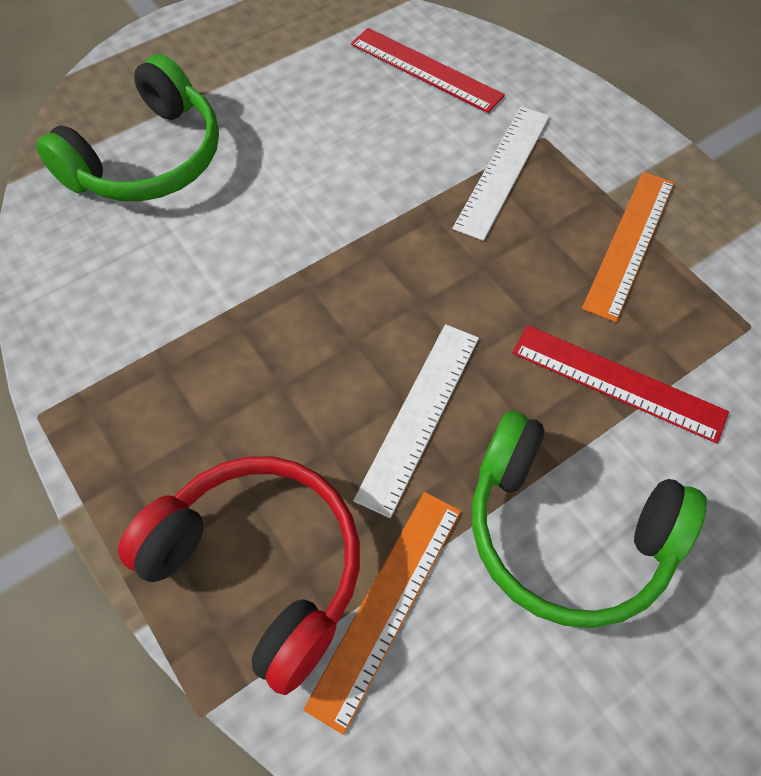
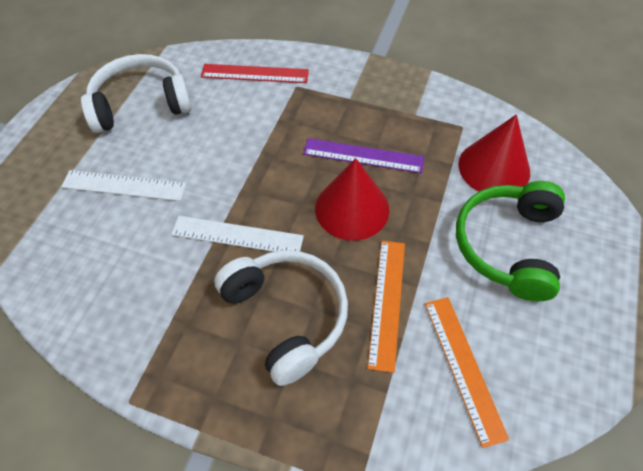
green headphones: [36,54,219,201] [472,411,707,628] = 2 -> [456,181,565,301] = 1
purple ruler: none = 0 -> [303,138,424,173] = 1
red cone: none = 0 -> [315,158,389,241] [458,114,530,192] = 2
red headphones: [118,456,360,695] = 1 -> none = 0
red ruler: [351,28,505,113] [513,325,729,443] = 2 -> [201,64,309,83] = 1
white headphones: none = 0 -> [81,54,192,133] [214,250,348,386] = 2

